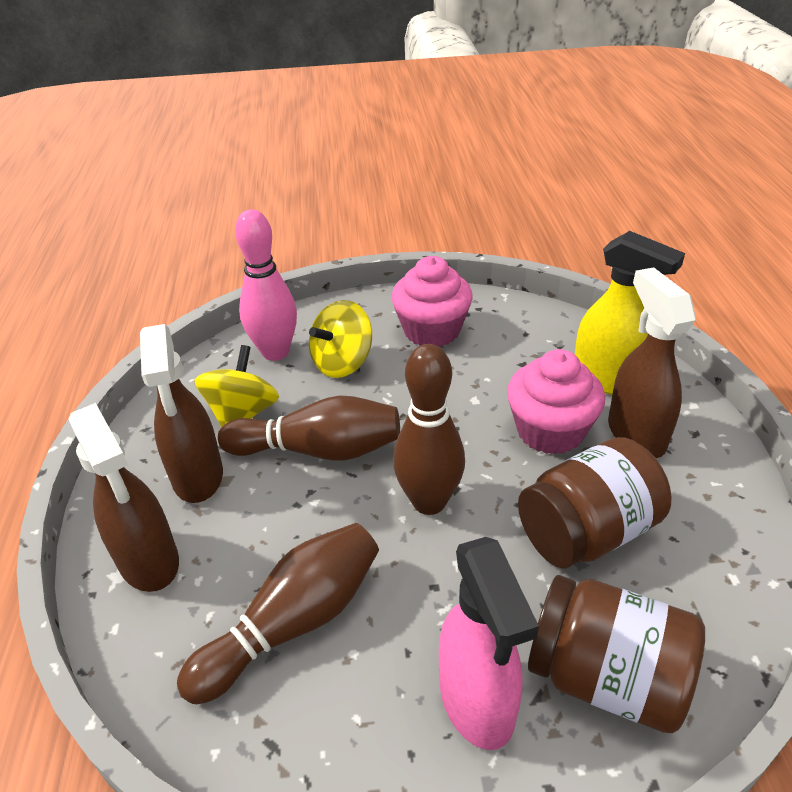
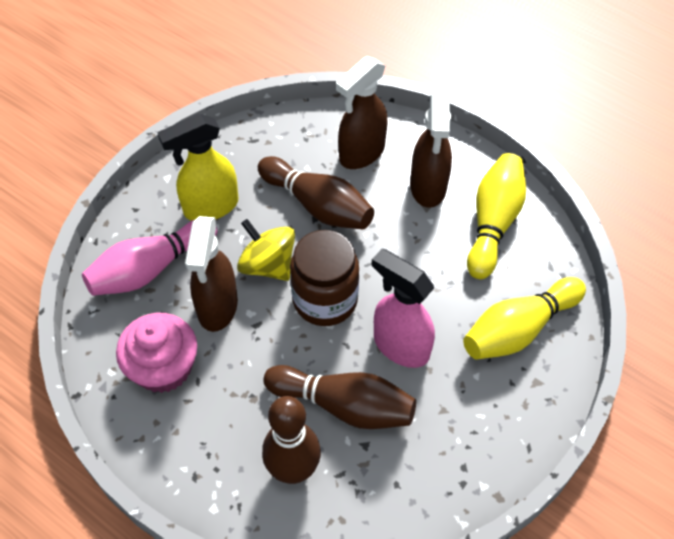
brown jar: [518,437,672,569] [528,575,705,733] = 2 -> [290,230,359,326] = 1
pink cupcake: [391,256,473,347] [507,349,605,455] = 2 -> [116,313,197,393] = 1
yellow bowling pin: none = 0 -> [463,277,586,360] [467,153,526,279] = 2
yellow spinning top: [194,345,279,428] [309,300,372,378] = 2 -> [237,219,295,281] = 1

